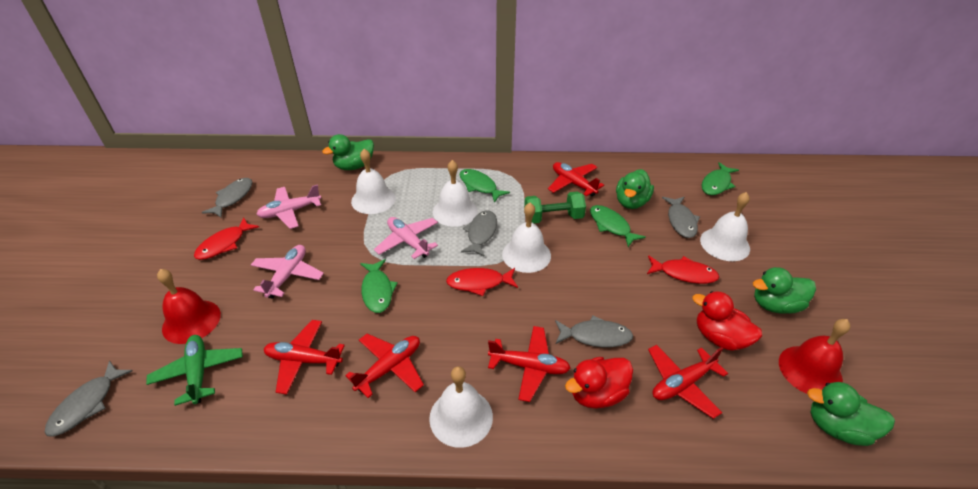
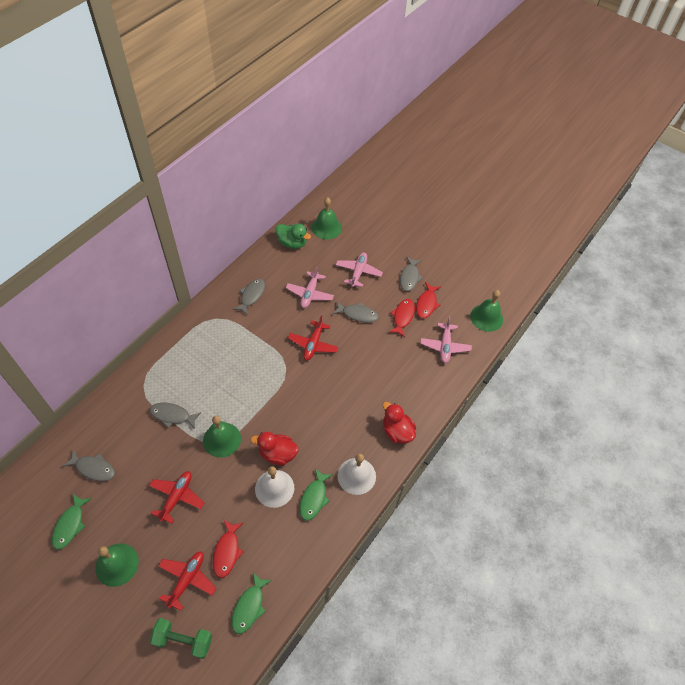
green bell: none = 0 -> [95,543,139,587] [203,416,241,458] [312,197,342,240] [470,290,503,332] = 4
green duck: [322,134,374,170] [616,169,654,209] [753,267,816,314] [807,382,895,446] = 4 -> [276,224,311,249] = 1
green fish: [360,259,398,313] [460,169,510,203] [590,205,646,247] [702,162,739,195] = 4 -> [52,494,92,550] [232,572,272,634] [299,469,333,521] = 3
green plane: [146,335,243,406] = 1 -> none = 0
red bell: [157,269,221,344] [779,319,851,394] = 2 -> none = 0
red plane: [264,320,345,394] [345,334,424,398] [488,326,571,402] [548,162,604,196] [648,345,728,419] = 5 -> [149,471,204,524] [158,552,216,611] [288,315,339,361] = 3
white bell: [351,149,396,214] [429,366,493,448] [433,160,478,227] [502,203,551,273] [700,192,750,261] = 5 -> [255,466,294,508] [337,454,376,495] = 2

